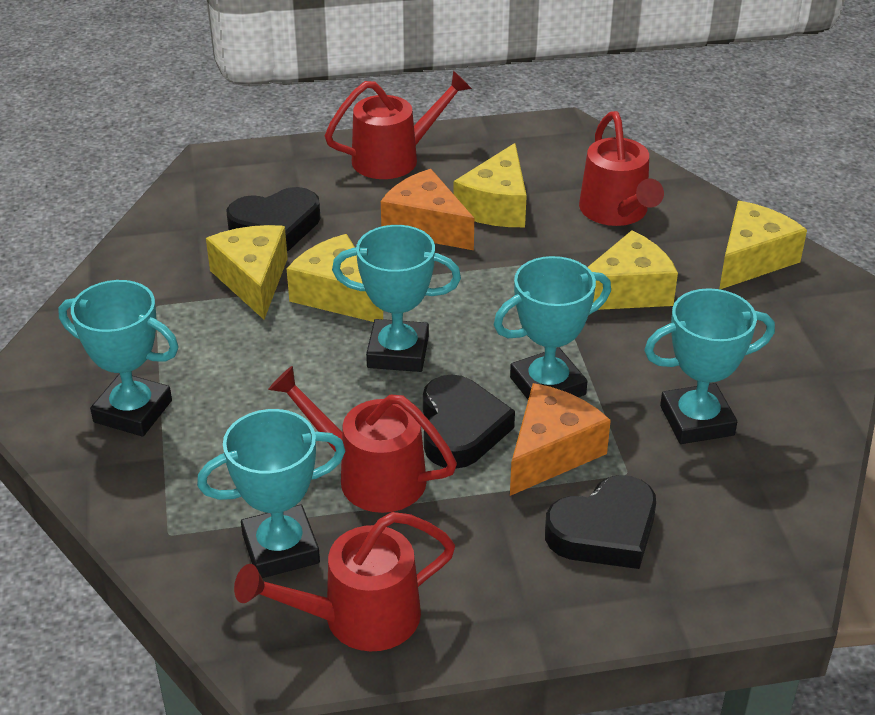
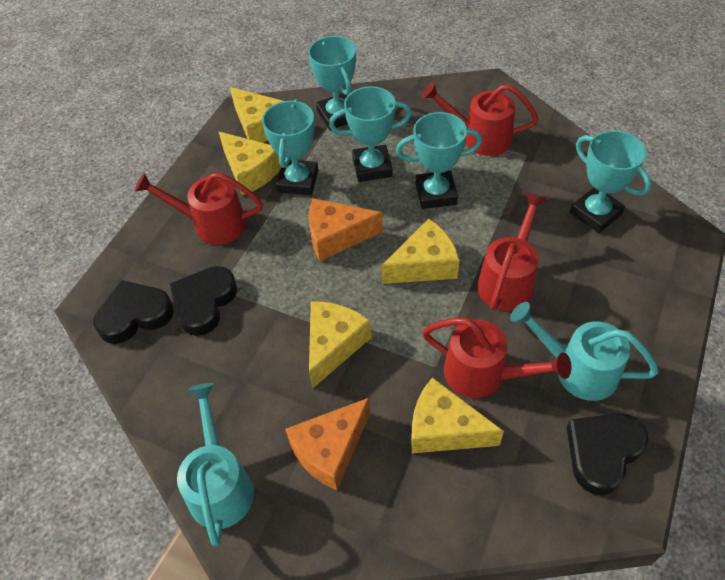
turquoise watering can: none = 0 -> [177,383,254,546] [510,302,659,401] = 2

